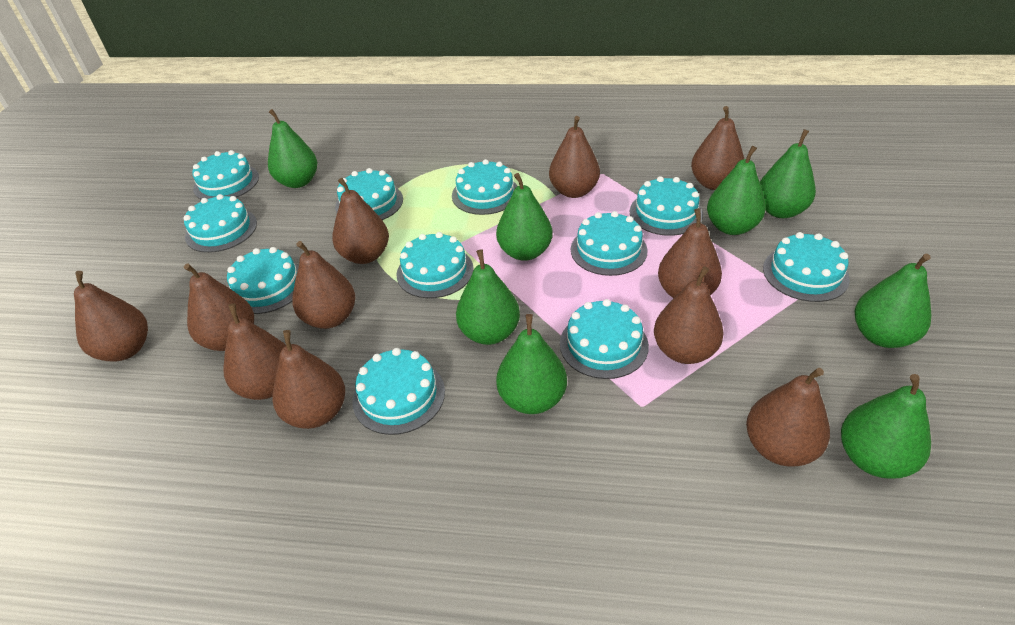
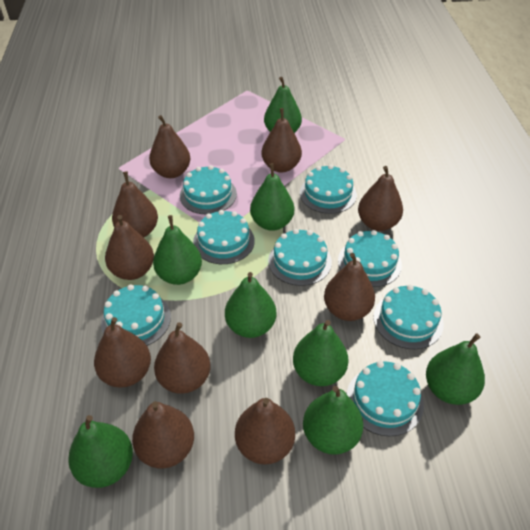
brown pear: [74,271,148,361] [184,264,254,351] [223,303,286,400] [272,330,345,429] [292,241,355,329] [332,178,389,264] [549,116,600,198] [654,266,724,364] [658,208,722,298] [691,106,744,190] [746,368,830,466] = 11 -> [94,317,151,388] [105,215,154,280] [112,171,158,237] [132,401,194,468] [149,115,190,178] [154,322,211,394] [235,398,295,465] [262,108,302,173] [324,253,375,321] [358,166,403,231] = 10
turquoise cake: [183,194,257,253] [192,150,259,199] [227,247,299,314] [335,168,403,220] [352,348,445,435] [397,232,474,298] [452,159,517,215] [560,299,649,379] [571,211,648,276] [629,176,703,236] [763,232,850,302] = 11 -> [101,284,171,346] [180,165,237,215] [193,210,255,264] [268,229,332,286] [300,165,357,214] [338,230,402,287] [347,361,424,436] [374,285,444,349] = 8

